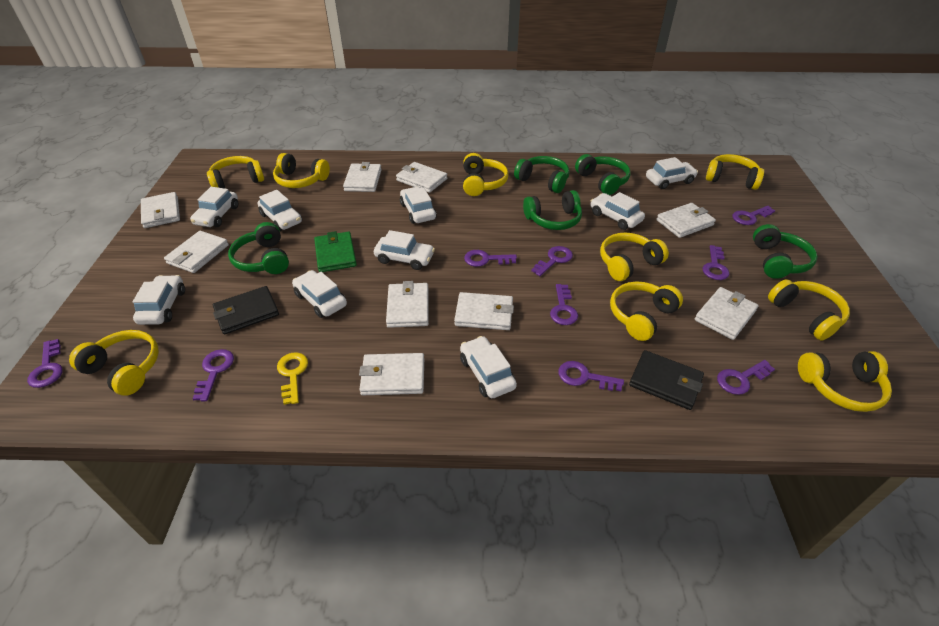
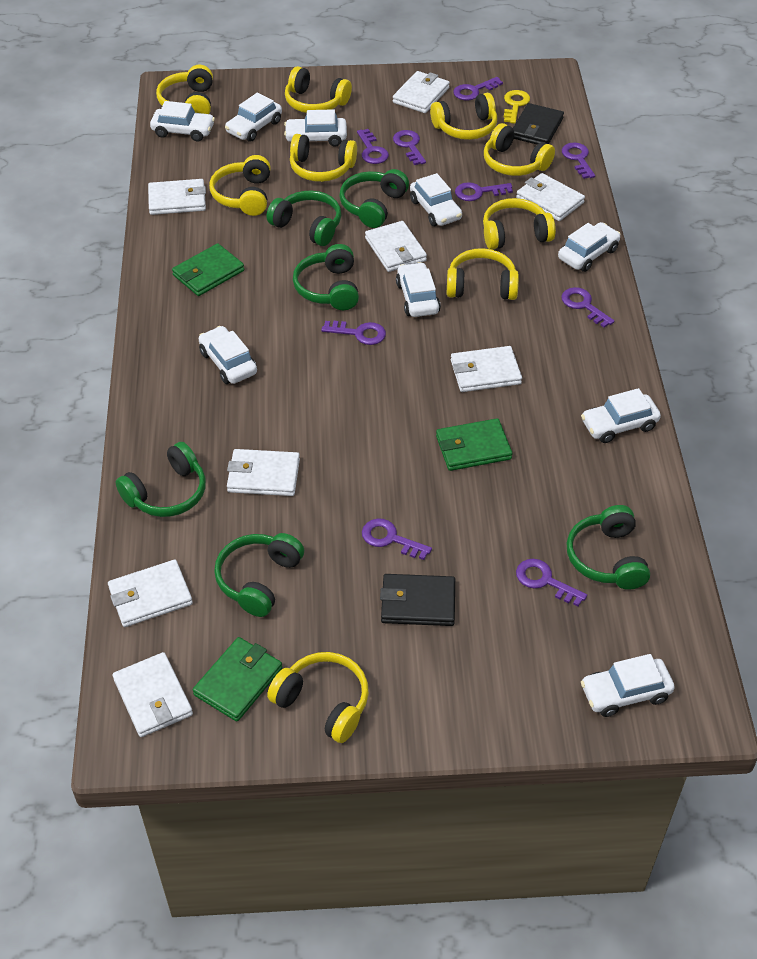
green headphones: [228,222,289,274] [514,156,569,193] [523,190,582,230] [575,154,631,195] [753,224,818,279] = 5 -> [116,442,206,517] [214,533,304,617] [267,191,341,246] [293,244,359,310] [339,169,409,228] [566,505,650,590] = 6
green wallet: [314,231,357,272] = 1 -> [172,243,244,296] [193,637,282,722] [436,418,513,471] = 3
white wallet: [141,192,180,228] [164,231,229,273] [343,162,382,192] [359,353,424,395] [386,281,429,328] [396,162,447,193] [454,292,514,330] [656,203,716,238] [695,287,759,340] = 9 -> [108,560,193,627] [113,652,193,737] [148,179,206,215] [227,449,300,496] [365,221,427,272] [393,71,450,113] [451,346,522,392] [516,173,585,221] = 8

